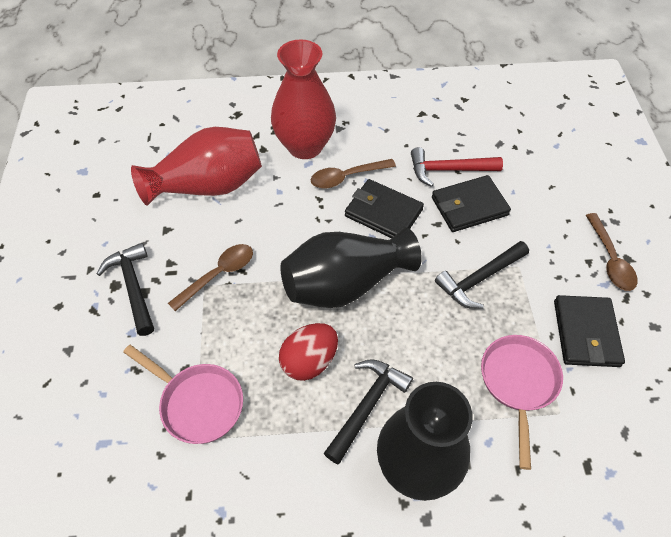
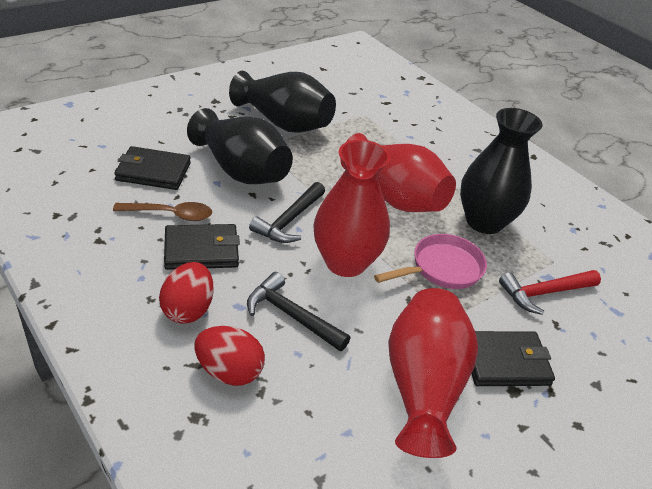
black hammer: [97,243,154,336] [324,359,413,464] [435,241,529,309] = 3 -> [247,272,350,351] [249,182,325,243] = 2
black vase: [280,227,422,308] [377,382,472,501] = 2 -> [187,108,293,184] [229,71,336,133] [460,108,543,234] = 3
brown spoon: [168,244,253,311] [311,159,396,188] [586,213,638,291] = 3 -> [113,202,212,221] = 1
pink pan: [123,345,243,444] [481,335,563,470] = 2 -> [374,234,487,289] = 1
red egg: [279,323,338,381] = 1 -> [159,262,214,324] [195,326,265,386] = 2
red vase: [131,127,262,206] [271,40,336,159] = 2 -> [313,140,390,277] [340,133,456,212] [388,288,478,458] = 3

